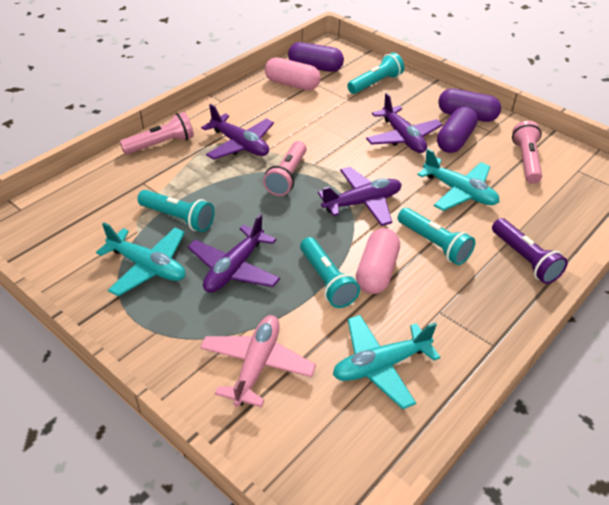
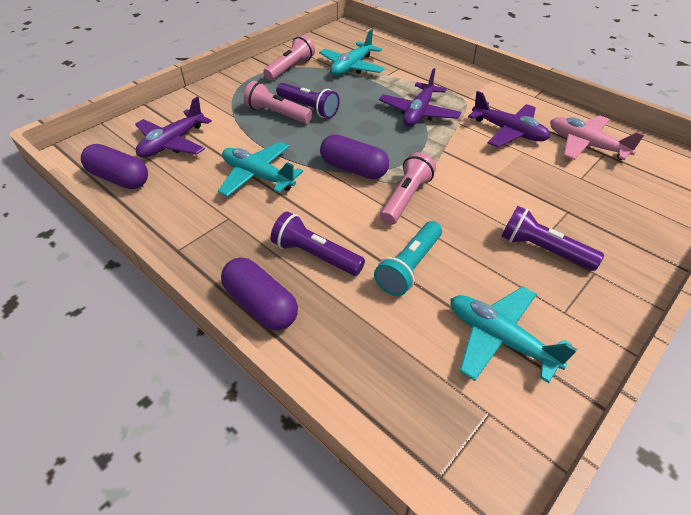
pink capsule: [265,57,321,90] [356,228,400,294] = 2 -> none = 0
purple flashlight: [492,218,568,284] = 1 -> [271,212,365,276] [276,83,340,118] [501,206,604,271] = 3
purple plane: [188,214,280,293] [201,104,274,160] [318,167,402,226] [366,93,443,153] = 4 -> [135,97,212,158] [379,68,461,126] [468,91,550,147] = 3
turquoise flashlight: [137,190,215,232] [300,237,360,308] [347,53,404,94] [398,208,475,265] = 4 -> [374,221,442,296] = 1

